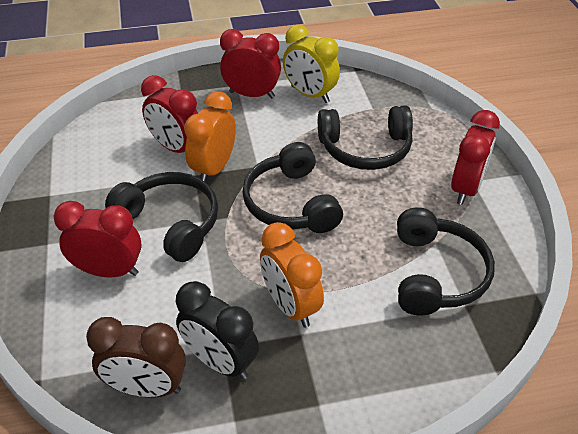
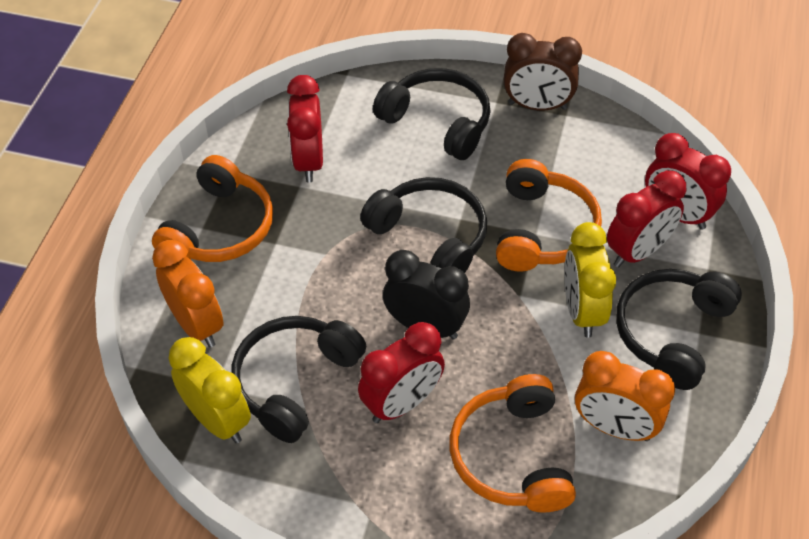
orange headphones: none = 0 -> [152,155,273,262] [450,374,576,513] [496,159,602,272] = 3
yellow clock: [283,25,340,103] = 1 -> [168,337,251,443] [565,222,616,338] = 2

